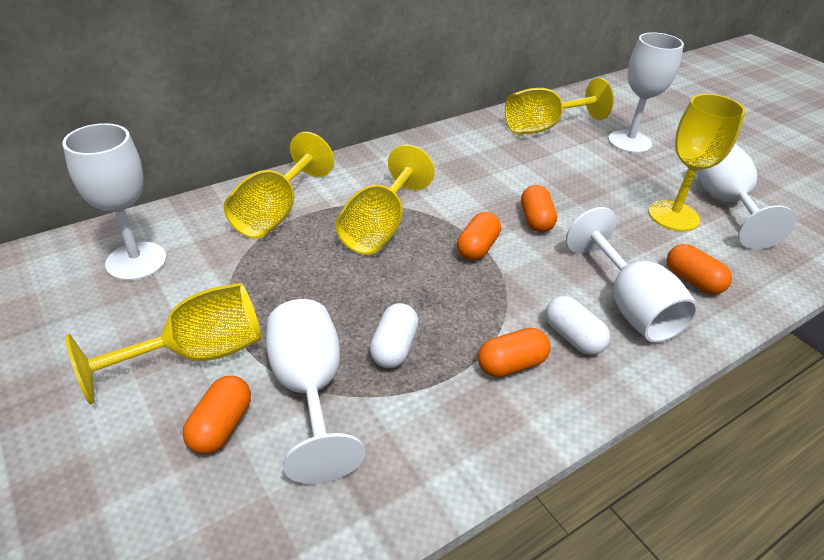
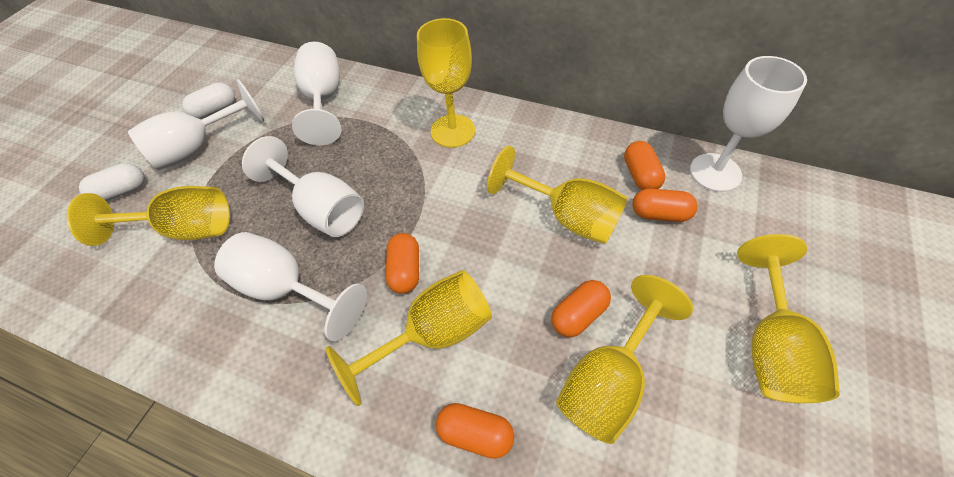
yellow goblet: [65,283,261,404] [224,132,334,239] [335,145,435,255] [505,78,614,134] [648,94,746,231] = 5 -> [67,186,230,246] [326,270,492,406] [417,18,475,148] [487,146,628,244] [556,275,693,444] [737,234,840,403] = 6

